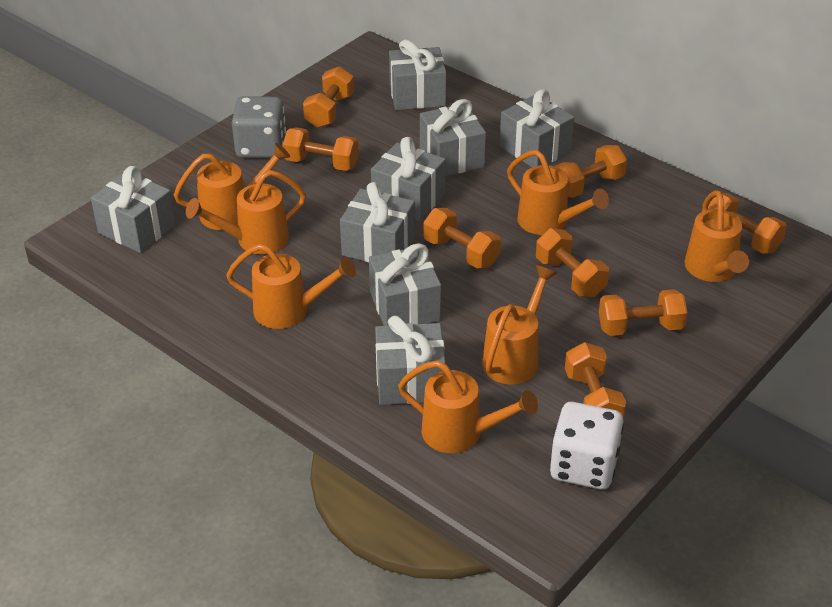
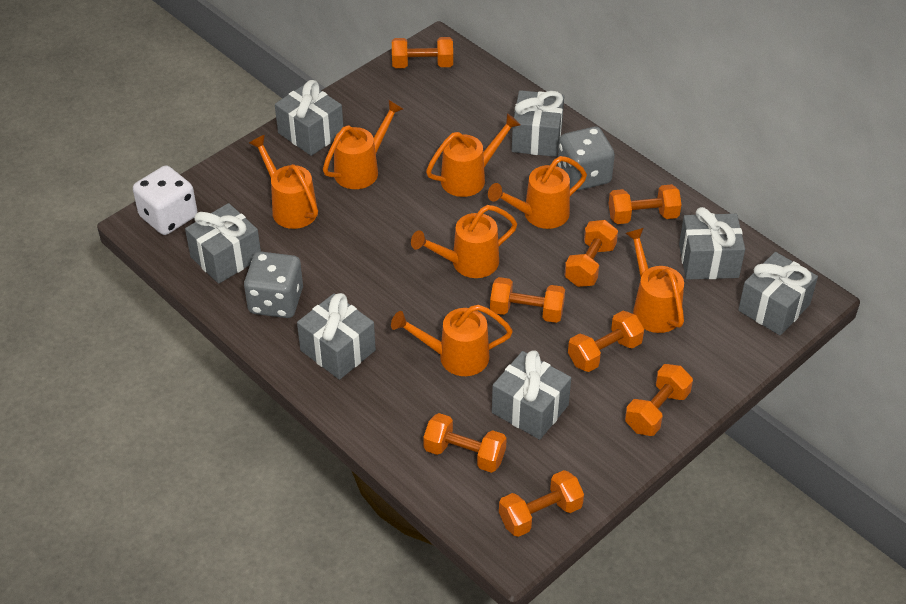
grey dice: [232,96,286,158] = 1 -> [244,251,303,318] [558,127,615,191] = 2
grey gift: [91,166,176,253] [340,182,415,262] [369,243,441,326] [371,137,446,221] [375,316,446,405] [389,39,446,110] [420,99,486,176] [500,89,574,167] = 8 -> [185,203,261,284] [275,80,343,156] [297,293,376,380] [492,350,571,440] [512,90,564,157] [679,207,745,280] [738,252,818,336] = 7

